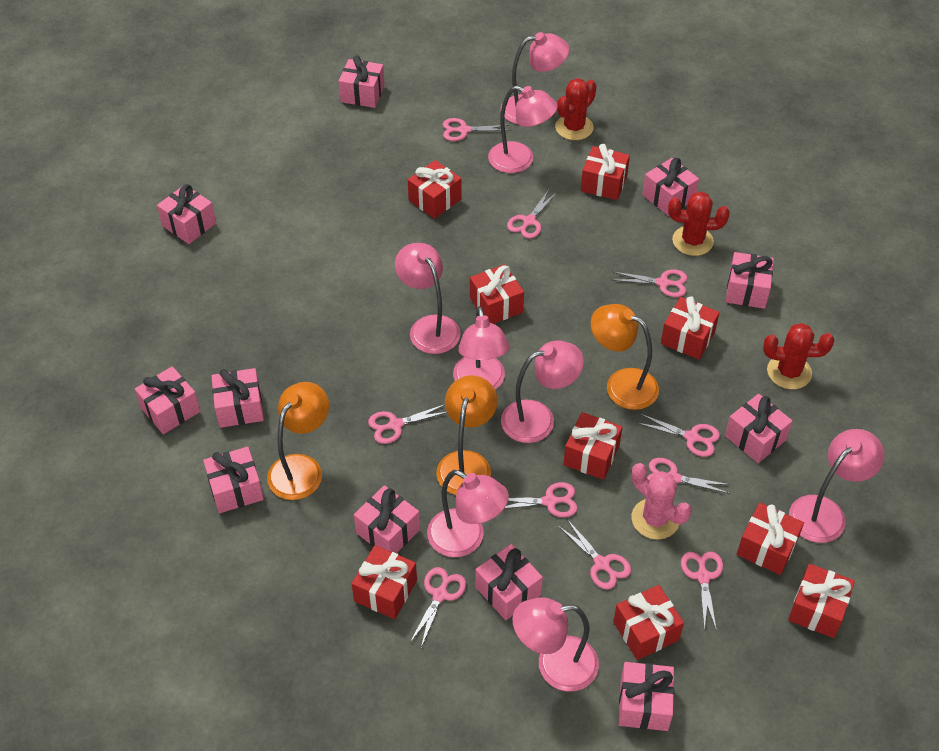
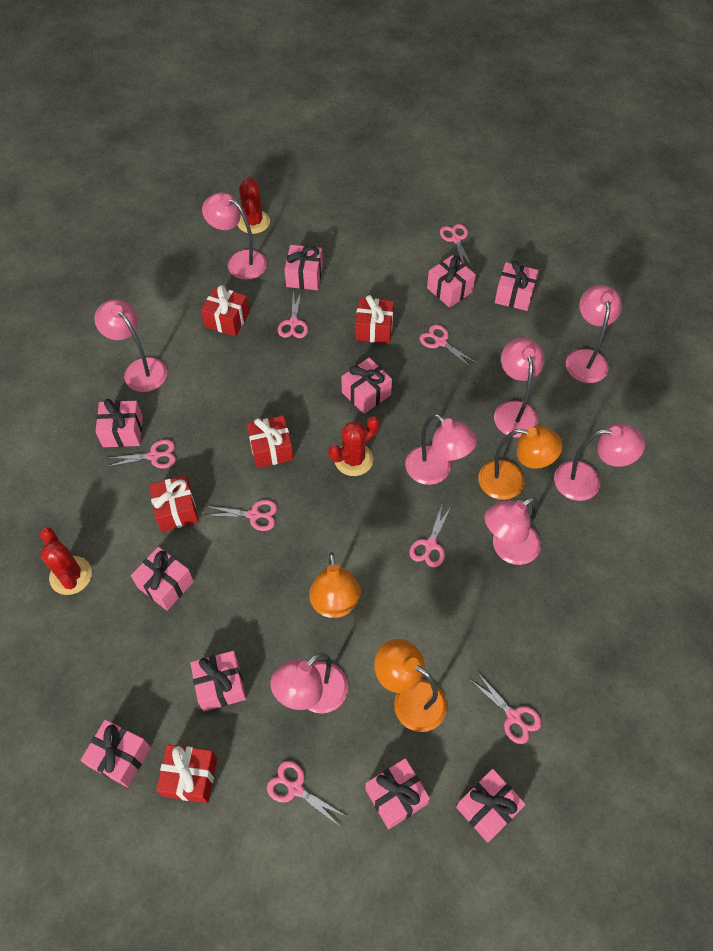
pink cactus: [632,463,692,540] = 1 -> none = 0
pink gift: [135,366,200,434] [157,184,216,244] [203,447,264,513] [211,368,264,428] [339,55,385,108] [354,485,420,553] [475,544,543,620] [619,662,674,731] [642,158,699,216] [725,394,793,463] [726,252,774,309] = 11 -> [80,720,151,787] [95,399,143,447] [131,547,194,611] [190,651,246,711] [284,245,323,290] [341,358,392,414] [365,758,430,829] [427,255,476,308] [456,769,526,843] [495,261,539,311] = 10
pink scissors: [368,404,447,444] [409,567,466,647] [443,118,511,141] [504,482,578,518] [507,190,557,239] [558,519,631,589] [613,269,687,297] [637,414,720,457] [647,458,731,494] [681,552,723,631] = 10 -> [106,440,176,468] [204,500,277,531] [267,761,347,826] [278,289,308,338] [410,502,452,567] [420,325,478,368] [440,224,472,267] [470,673,542,744] = 8
red gift: [352,545,417,619] [408,160,462,219] [470,264,524,324] [563,412,622,480] [581,144,630,200] [613,585,684,660] [661,296,720,360] [737,503,804,575] [788,564,855,638] = 9 -> [149,476,199,532] [156,744,217,803] [201,285,249,337] [247,416,294,468] [355,295,394,344] = 5

